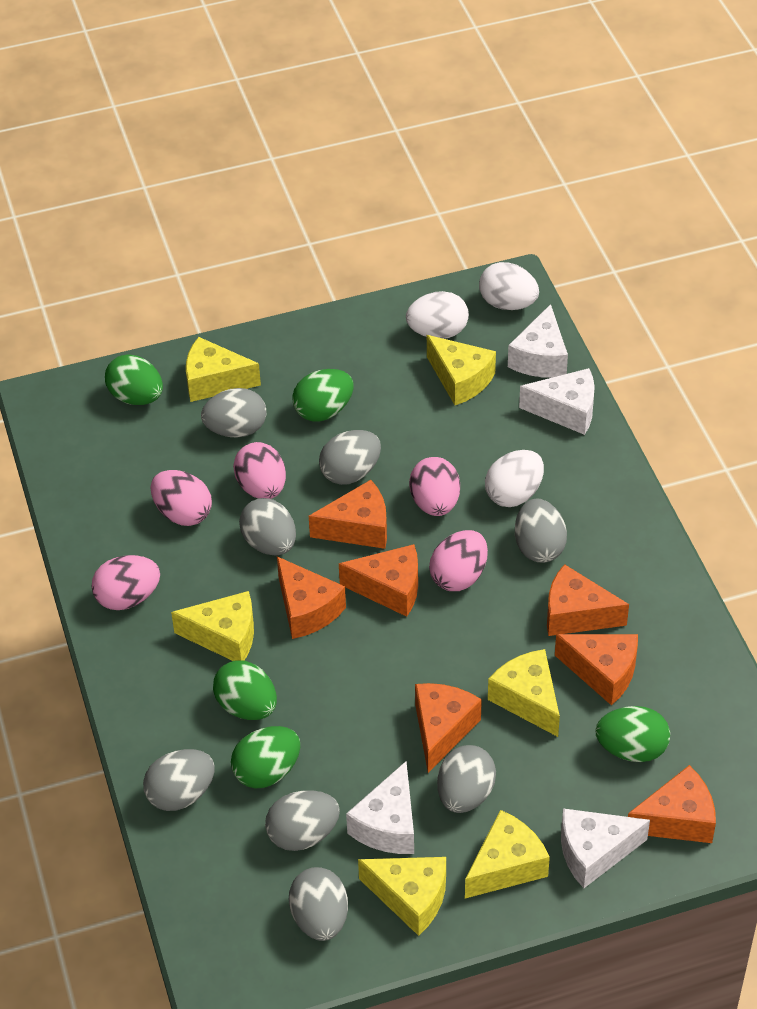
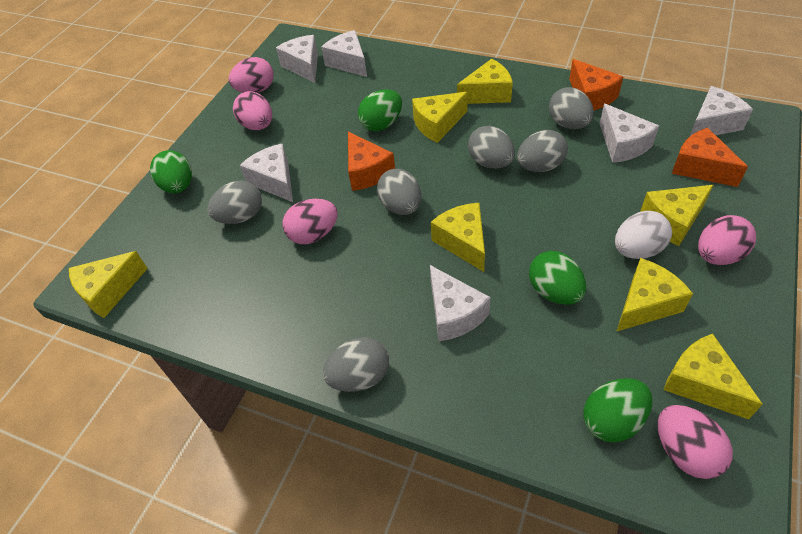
green egg: [105,354,163,405] [213,660,277,720] [231,726,300,789] [292,369,354,421] [596,706,670,762] = 5 -> [150,150,192,193] [358,90,402,131] [529,251,586,305] [583,378,652,443] = 4
grey egg: [143,749,215,811] [201,388,267,438] [239,498,296,555] [265,790,340,851] [289,867,348,941] [319,430,381,485] [437,745,496,813] [515,499,567,563] = 8 -> [207,180,262,224] [323,337,389,392] [377,169,421,215] [468,126,515,169] [517,130,568,172] [549,87,594,129] = 6
orange cheese: [277,557,346,639] [309,480,387,549] [339,544,418,617] [415,683,482,773] [547,564,629,636] [555,634,638,705] [628,765,716,843] = 7 -> [348,132,395,191] [569,59,624,110] [672,127,748,187] = 3
white cheese: [346,761,414,854] [508,304,568,378] [519,368,595,435] [561,808,650,888] = 4 -> [240,143,293,202] [276,35,318,83] [321,30,367,77] [430,265,491,341] [600,104,659,163] [690,86,753,136] = 6
white egg: [406,291,469,339] [479,262,539,310] [485,450,544,507] = 3 -> [615,211,672,259] = 1
yellow cheese: [171,591,254,661] [186,337,261,402] [358,857,446,936] [427,335,496,405] [465,810,550,898] [488,649,560,737] = 6 -> [69,251,148,318] [412,92,468,143] [431,203,485,272] [457,59,513,104] [616,258,693,332] [640,185,713,246] [663,334,762,419] = 7

